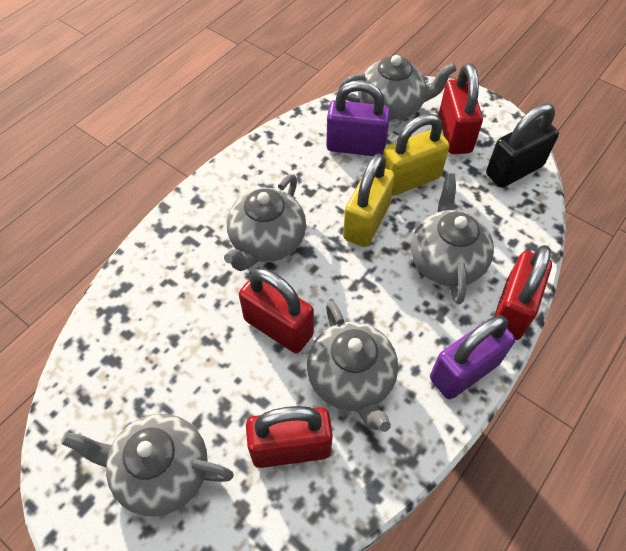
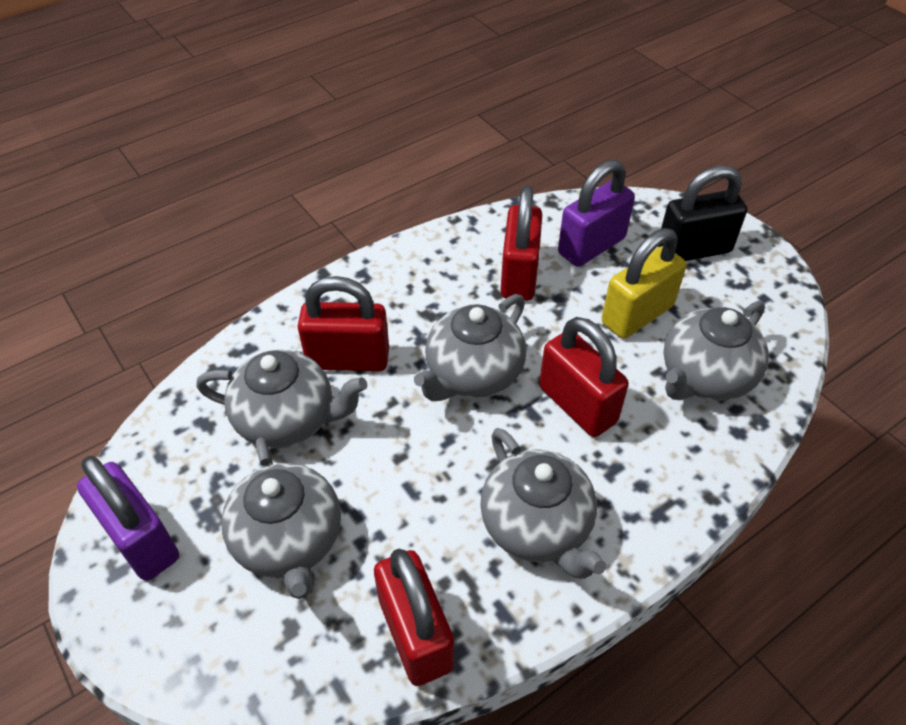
yellow padlock: [343,154,395,247] [383,114,450,196] = 2 -> [602,228,686,339] = 1

